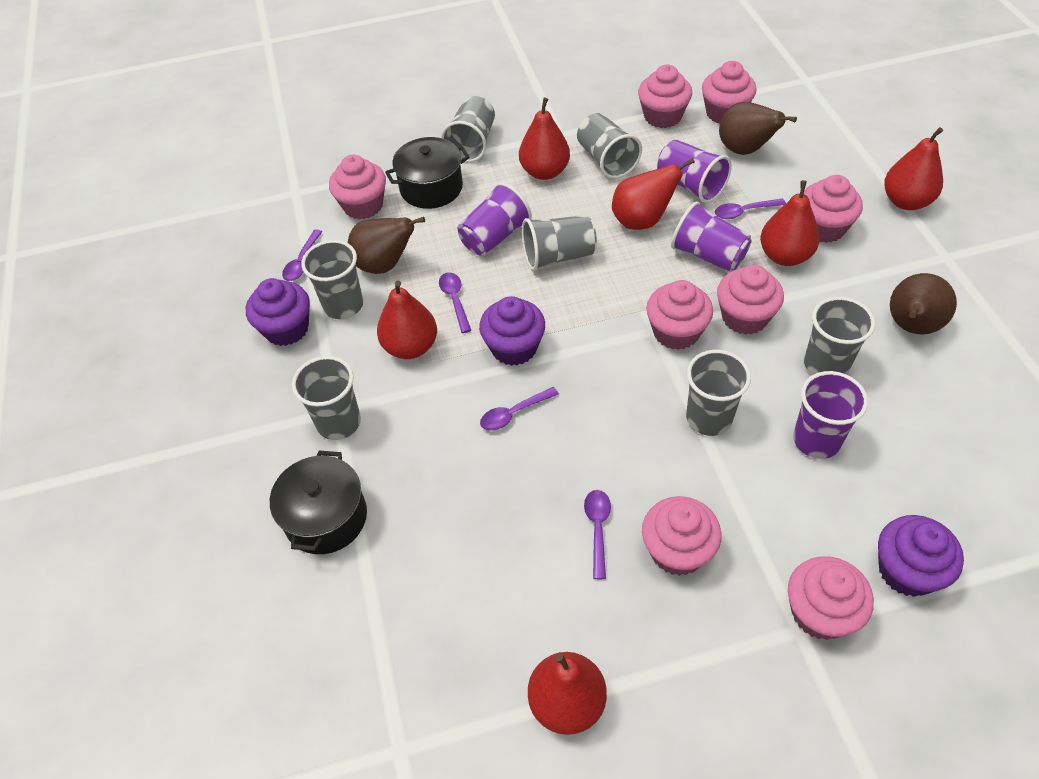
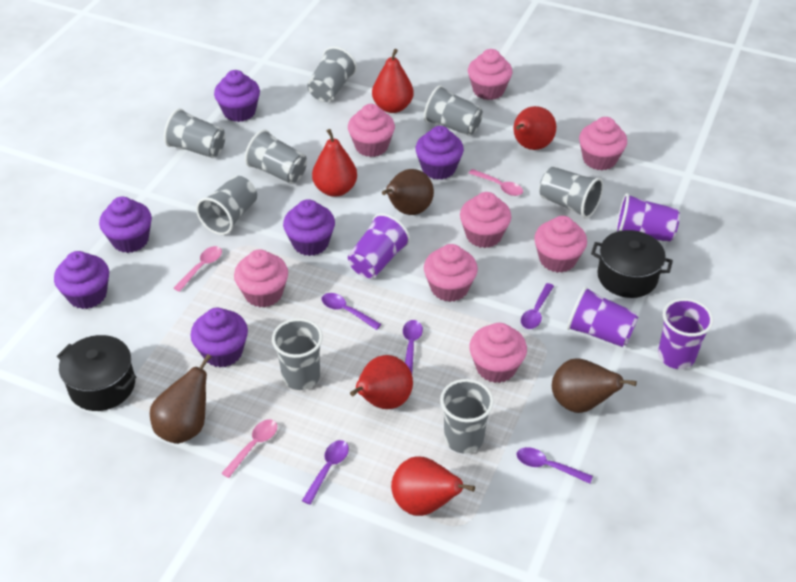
grey cup: [292,356,361,440] [301,240,363,319] [441,96,495,162] [522,215,597,271] [577,113,642,179] [686,350,751,436] [804,297,875,375] = 7 -> [164,108,225,158] [196,176,257,235] [245,129,307,184] [272,318,323,390] [307,47,357,102] [424,85,483,136] [440,379,494,454] [539,167,603,219] = 8
pink spoon: none = 0 -> [174,246,222,292] [221,420,277,478] [469,169,523,196] = 3
purple cupcake: [246,278,310,346] [479,296,545,366] [878,515,964,597] = 3 -> [54,251,109,309] [99,197,152,253] [191,308,248,368] [214,70,260,122] [283,199,335,256] [415,126,464,180] = 6
red pear: [377,281,437,359] [519,98,570,180] [528,652,607,735] [612,158,695,230] [760,180,820,266] [884,127,943,210] = 6 -> [312,129,357,197] [350,355,413,409] [372,49,414,113] [391,456,475,516] [513,106,556,150] = 5

